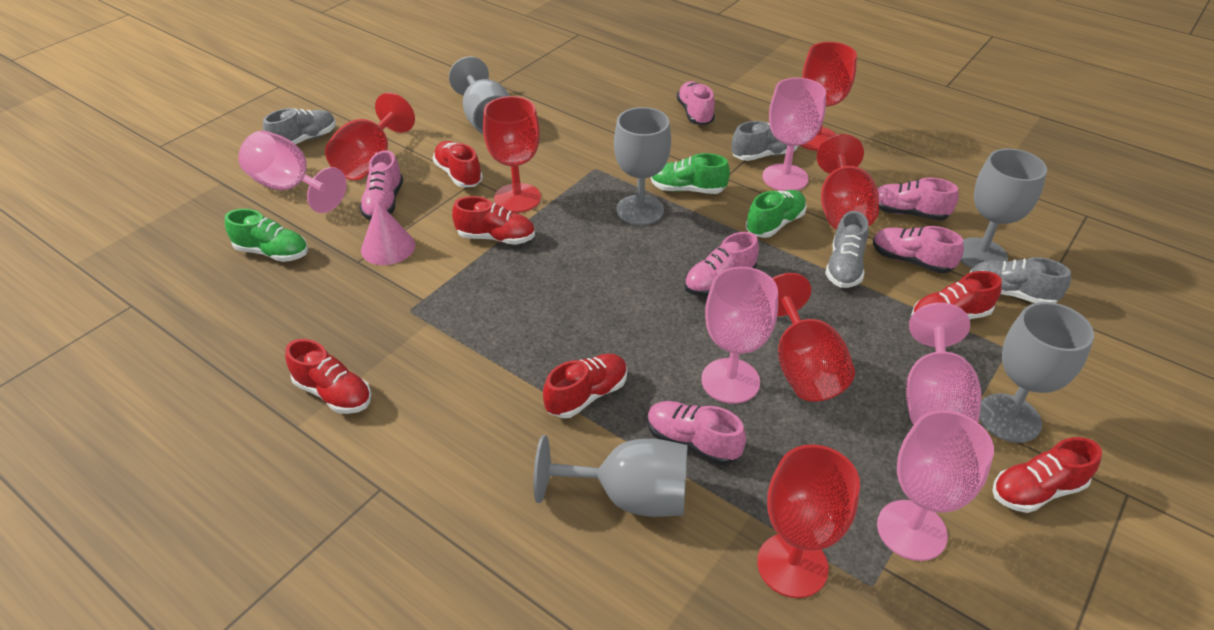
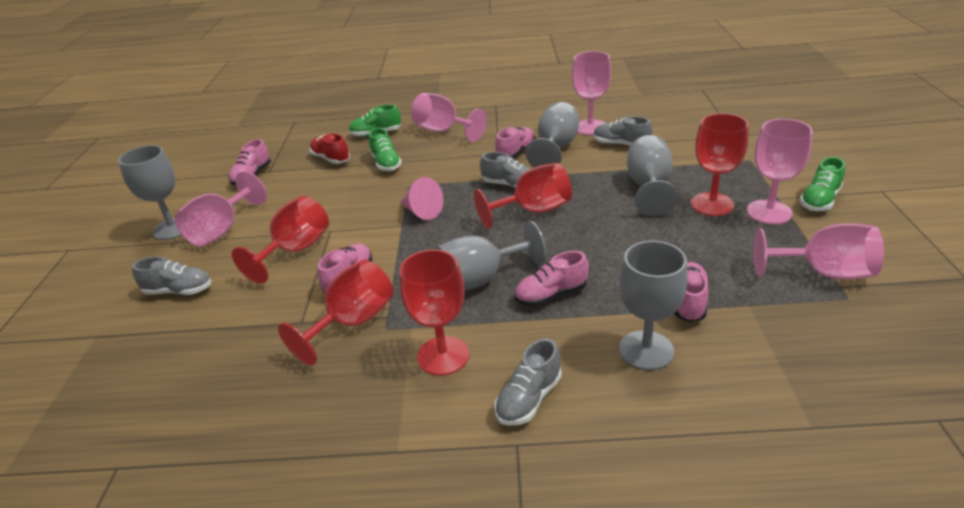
pink shoe: [359,150,403,220] [647,401,746,465] [677,81,715,125] [684,232,759,296] [873,226,964,273] [877,178,959,221] = 6 -> [229,139,271,185] [318,243,372,292] [495,127,536,159] [515,251,589,306] [674,262,709,322] = 5
red goblet: [325,93,415,180] [483,96,541,213] [757,444,860,598] [772,273,855,402] [800,42,857,151] [817,134,879,229] = 6 -> [232,196,329,284] [278,260,394,366] [399,249,469,375] [474,163,572,229] [691,113,749,216] = 5
red shoe: [285,339,371,414] [433,141,483,188] [452,196,535,245] [543,354,627,418] [911,271,1002,319] [992,437,1102,513] = 6 -> [309,133,350,164] = 1

